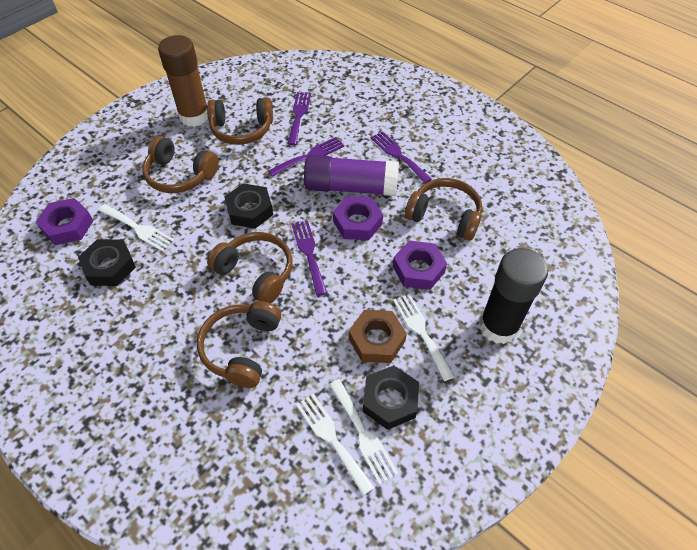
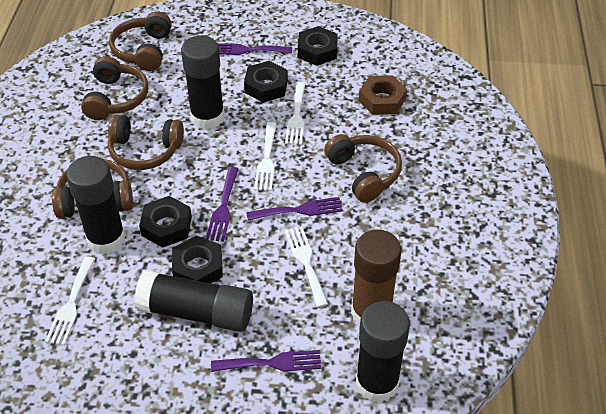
black glue stick: [479,248,548,344] = 1 -> [66,156,126,254] [134,270,253,332] [181,36,225,129] [356,301,410,403] = 4
black nut: [78,239,136,286] [224,183,273,229] [363,365,419,430] = 3 -> [139,196,192,248] [172,235,223,284] [244,61,288,102] [298,26,338,66] = 4
purple glue stick: [304,155,399,196] = 1 -> none = 0
purple nut: [36,198,93,245] [333,196,383,240] [393,240,447,290] = 3 -> none = 0

